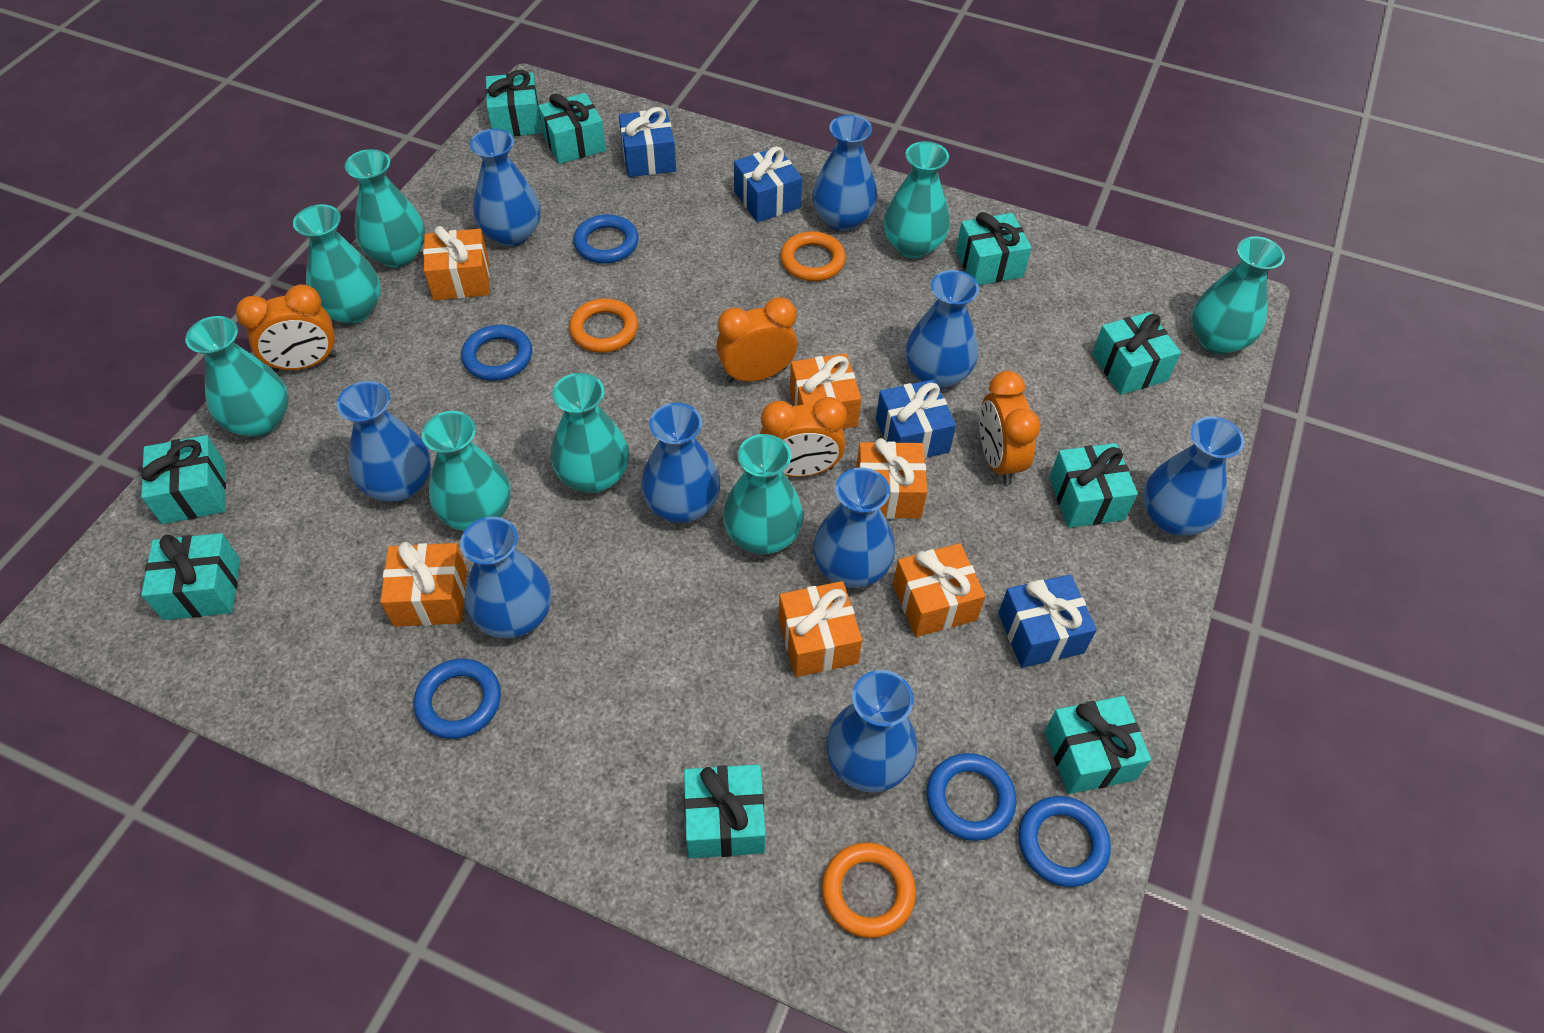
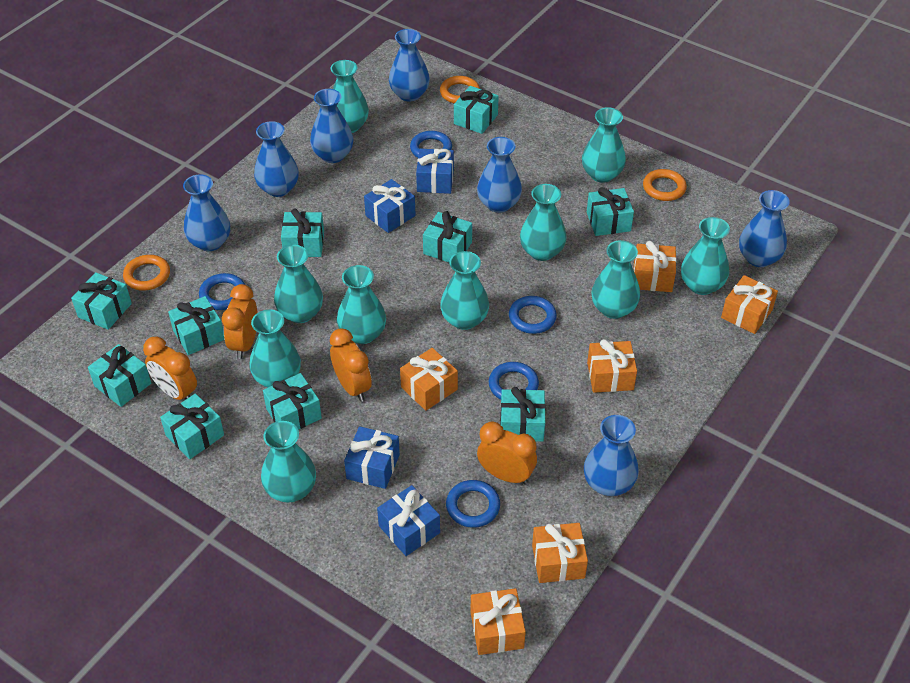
blue vase: [337,381,431,502] [460,517,551,638] [470,129,540,246] [641,403,720,523] [812,115,877,231] [813,467,895,588] [826,670,917,793] [905,270,979,389] [1143,416,1244,536] = 9 -> [183,174,230,251] [254,121,299,197] [310,89,353,163] [389,29,430,102] [477,137,522,213] [584,415,639,496] [739,190,790,267] = 7
turquoise gift: [141,435,226,524] [141,533,240,620] [485,70,541,136] [538,93,606,164] [684,764,765,858] [956,212,1032,285] [1045,696,1151,794] [1049,443,1138,528] [1092,312,1181,395] = 9 -> [71,272,132,330] [88,344,151,407] [160,394,224,459] [168,296,224,355] [263,373,322,430] [281,208,324,257] [423,211,472,262] [454,86,499,134] [500,387,546,442] [587,187,634,236] = 10
turquoise vase: [185,316,289,437] [293,204,381,324] [345,149,425,268] [422,411,511,531] [551,373,629,493] [723,434,803,554] [883,141,950,258] [1191,236,1285,354] = 8 -> [249,310,301,387] [261,421,316,503] [274,245,323,323] [331,60,369,133] [337,265,386,344] [440,251,489,330] [520,184,567,261] [582,107,626,183] [591,240,640,319] [681,217,730,295] = 10

